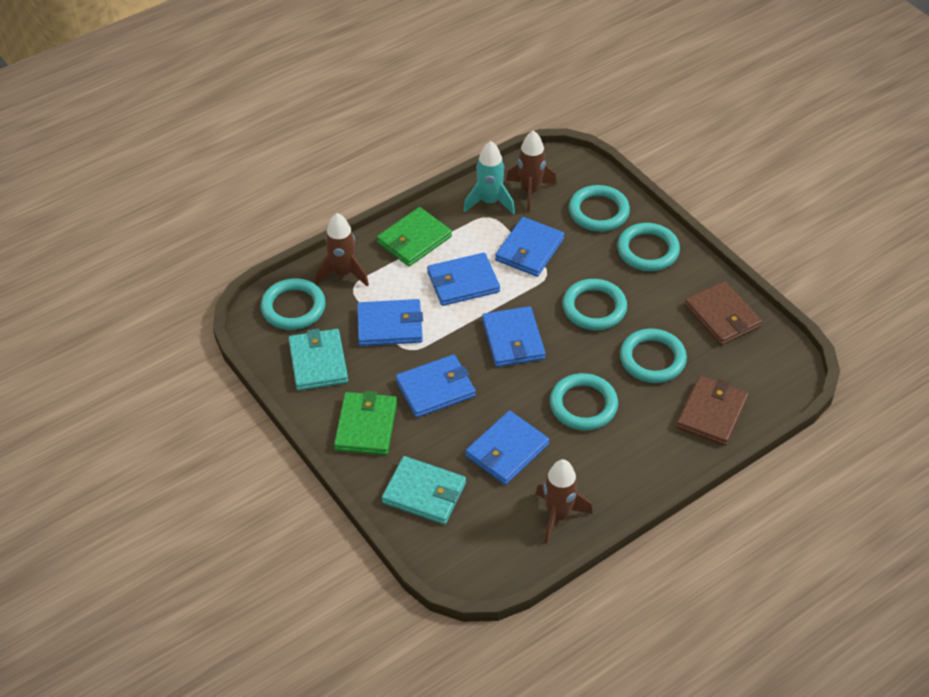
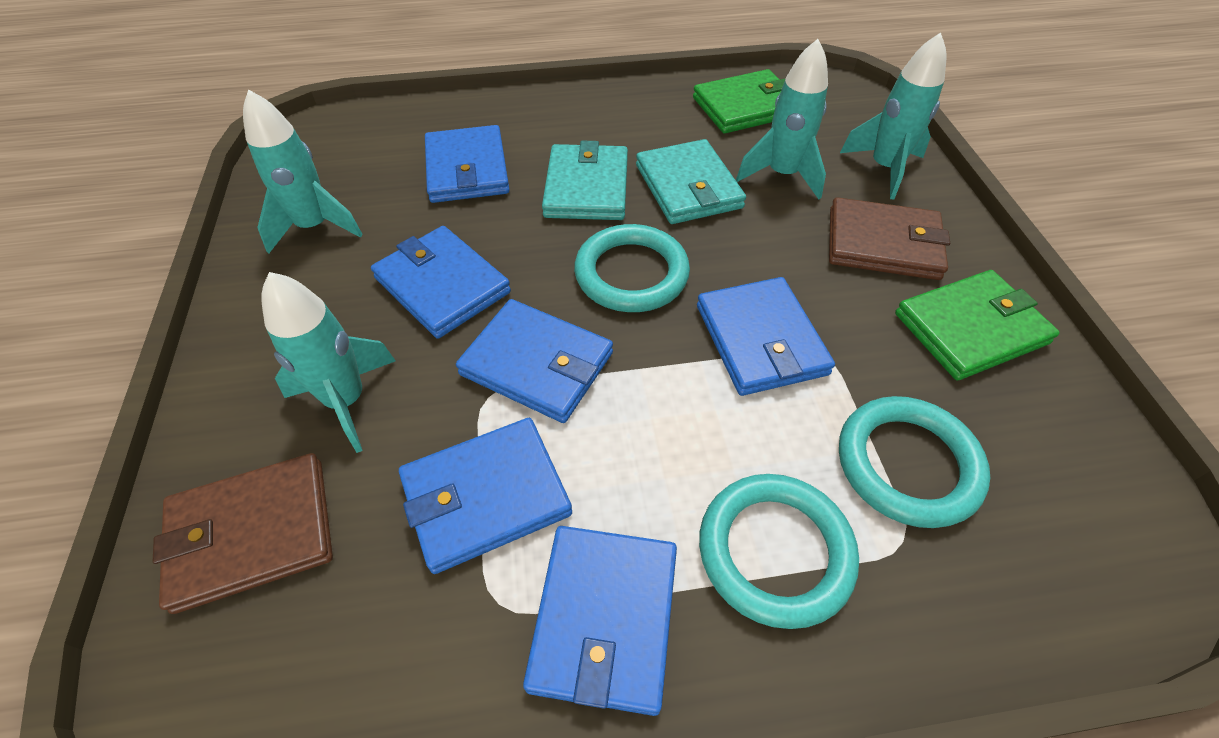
brown rocket: [315,213,369,287] [506,130,557,213] [536,459,592,544] = 3 -> none = 0
turquoise ring: [261,278,326,330] [550,373,618,430] [562,279,627,330] [569,185,630,232] [617,223,680,271] [620,329,687,383] = 6 -> [574,224,690,312] [699,474,859,629] [839,396,990,528] = 3
turquoise rocket: [463,141,515,214] = 1 -> [243,89,363,254] [261,272,396,453] [736,39,828,199] [840,32,946,199] = 4

